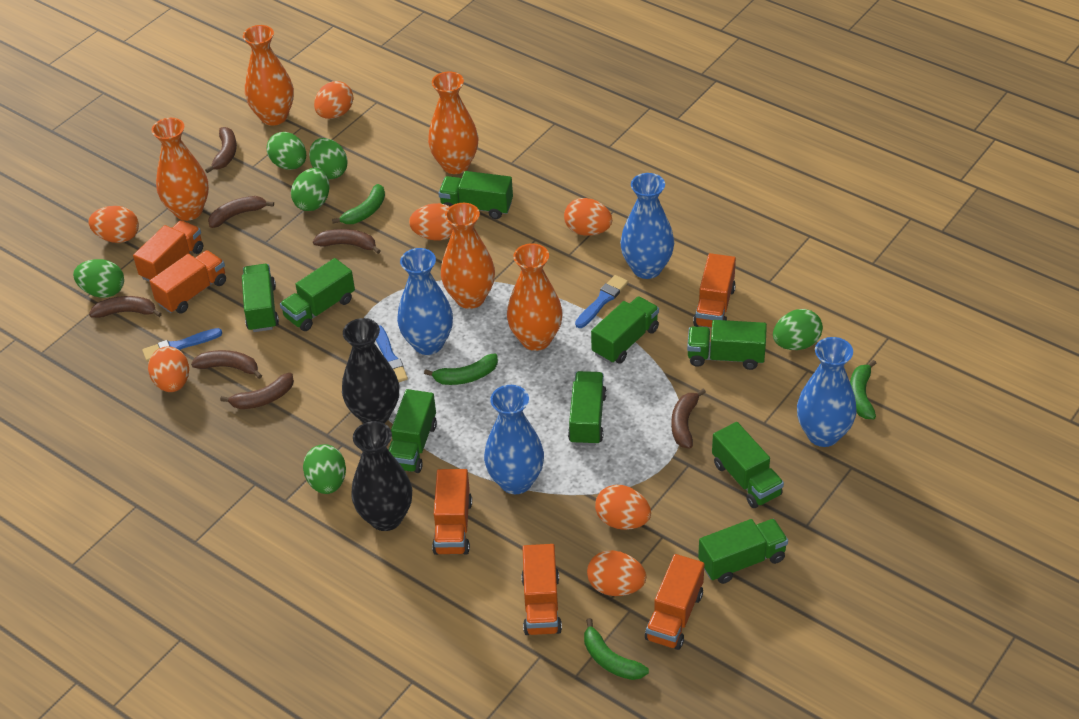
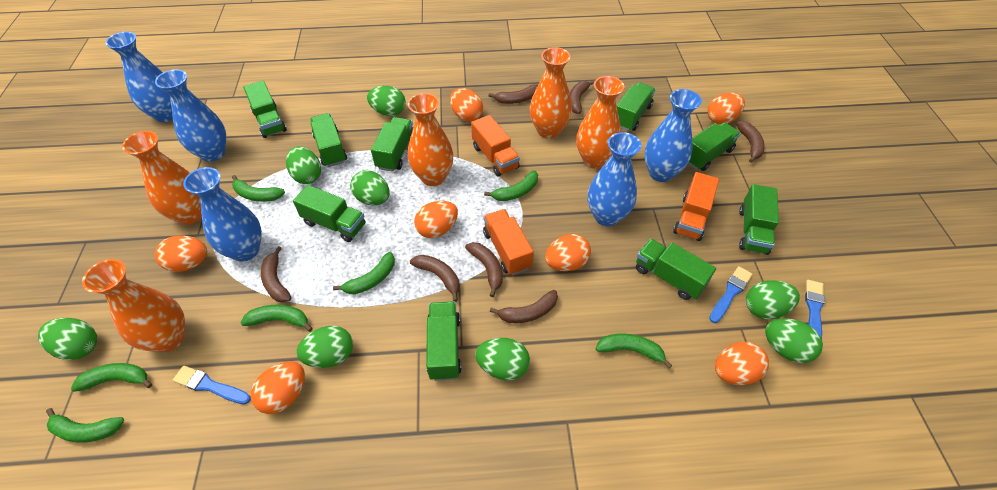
black vase: [342,318,399,424] [351,421,412,531] = 2 -> none = 0
blue vase: [397,248,453,355] [484,385,544,494] [620,173,674,279] [797,337,857,447] = 4 -> [106,32,173,122] [155,69,226,162] [183,167,262,262] [587,132,642,226] [644,89,702,182] = 5
green banana: [332,184,385,224] [424,353,498,385] [584,618,649,680] [850,360,877,419] = 4 -> [46,408,124,443] [71,363,152,392] [232,175,285,202] [240,305,313,332] [333,252,395,294] [484,170,538,201] [596,333,672,368] = 7
green egg: [73,259,124,298] [267,132,306,170] [291,168,330,211] [303,444,346,494] [309,138,348,179] [773,309,823,350] = 6 -> [38,318,97,360] [286,146,321,184] [296,326,353,368] [350,170,389,205] [367,86,406,116] [475,338,530,380] [746,280,800,319] [765,318,823,363] = 8
orange truck: [133,220,203,282] [150,250,226,314] [432,469,472,555] [521,544,562,635] [645,554,704,650] [693,253,736,328] = 6 -> [471,115,520,176] [483,209,534,275] [673,172,719,241] = 3

